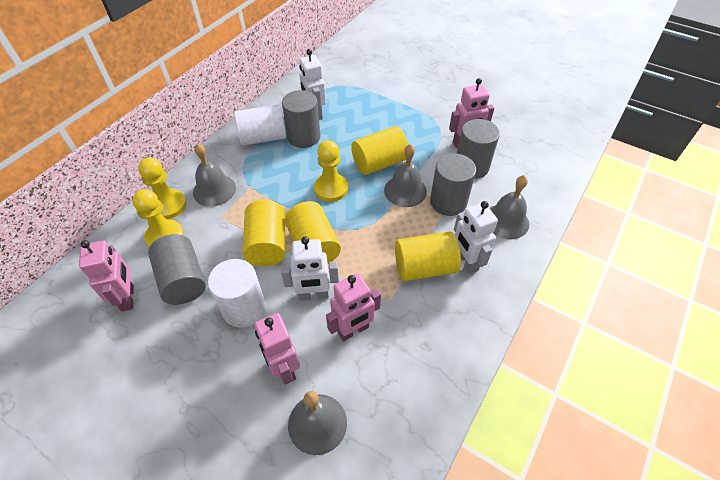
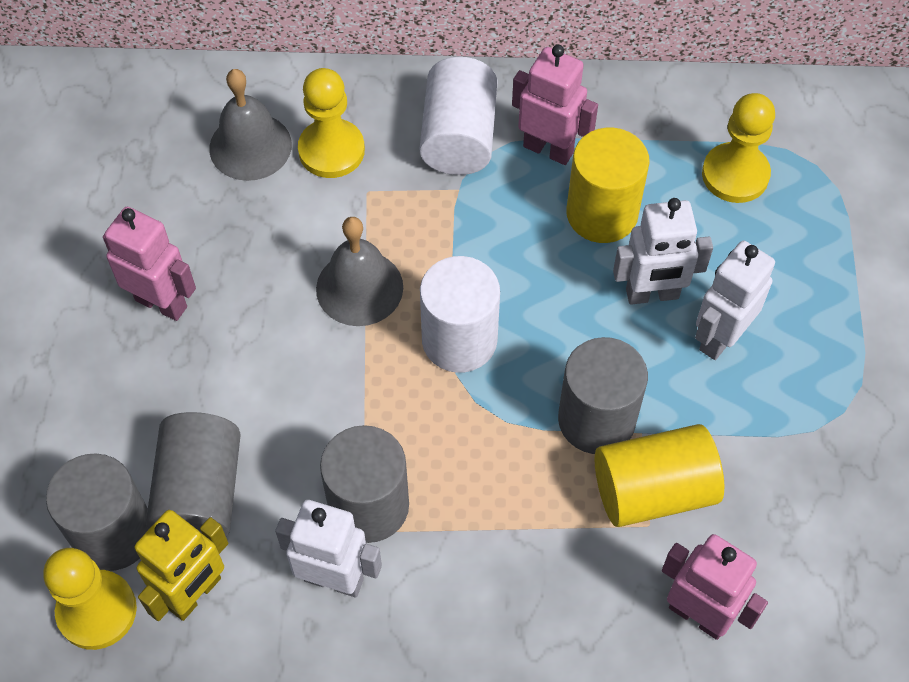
grey bell: [193,143,236,207] [288,391,347,455] [384,144,427,207] [489,175,529,239] = 4 -> [209,69,292,181] [316,217,403,326] = 2
pink robot: [79,240,134,312] [254,313,300,384] [326,273,381,341] [449,78,494,148] = 4 -> [103,207,196,321] [512,45,598,165] [662,534,768,640] = 3
yellow cylinder: [243,200,286,266] [285,201,341,264] [351,126,408,175] [395,231,461,281] = 4 -> [566,128,650,243] [595,424,724,527] = 2
yellow robot: none = 0 -> [135,510,228,621] = 1

